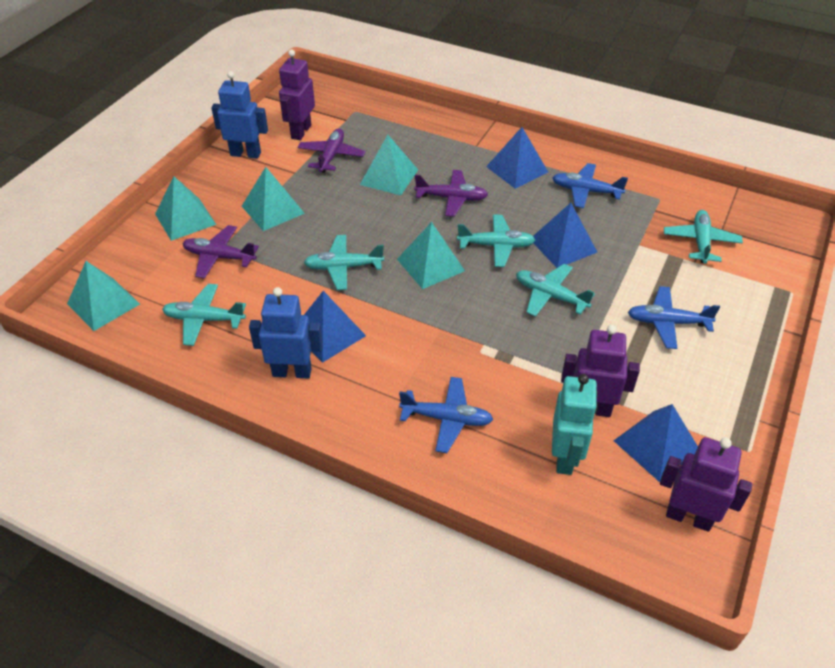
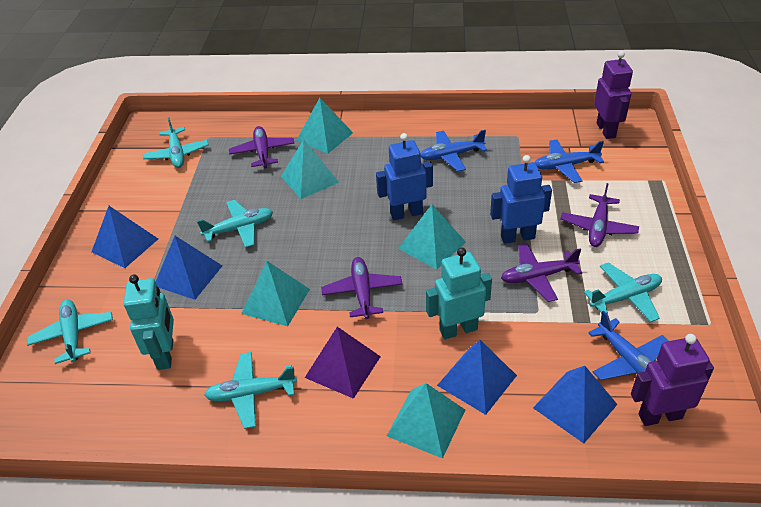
purple plane: [182,225,259,279] [298,129,366,173] [415,170,488,217] = 3 -> [229,126,295,168] [321,257,402,319] [501,243,582,302] [560,183,639,247] = 4
purple pyramid: none = 0 -> [305,327,381,399] = 1
purple robot: [279,49,315,140] [561,325,640,417] [660,437,752,532] = 3 -> [594,51,633,139] [631,334,714,426] = 2
turquoise robot: [552,374,598,475] = 1 -> [124,275,174,370] [426,247,492,340] = 2

